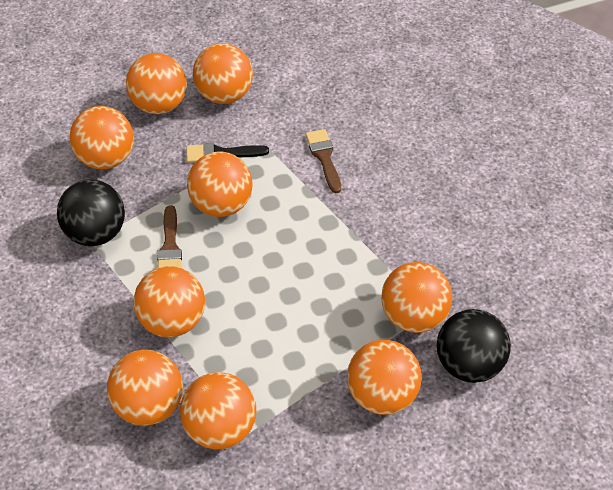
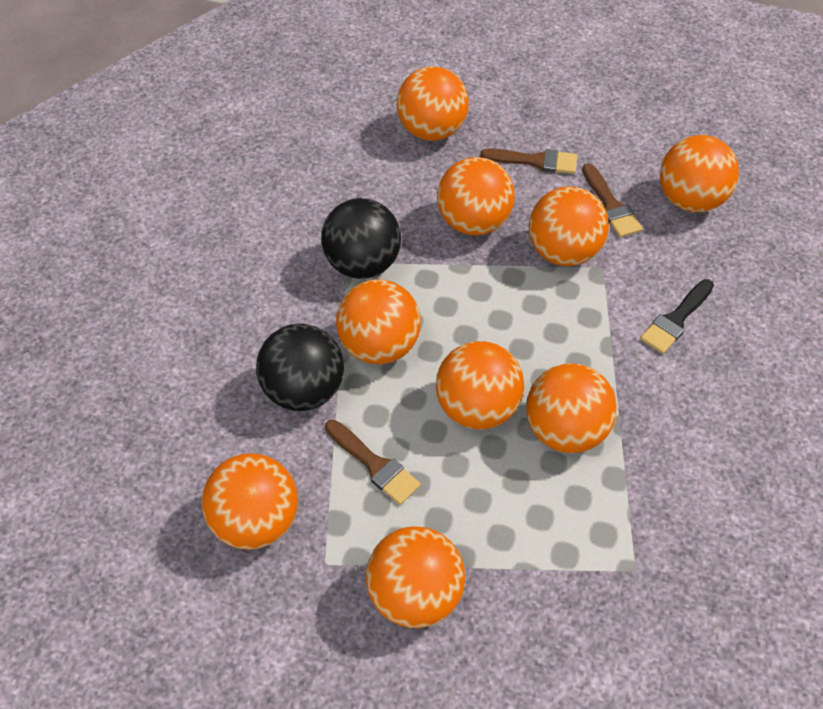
brown brush: [157,205,182,268] [306,129,341,193] = 2 -> [325,420,421,505] [480,148,577,174] [582,163,642,238] = 3

